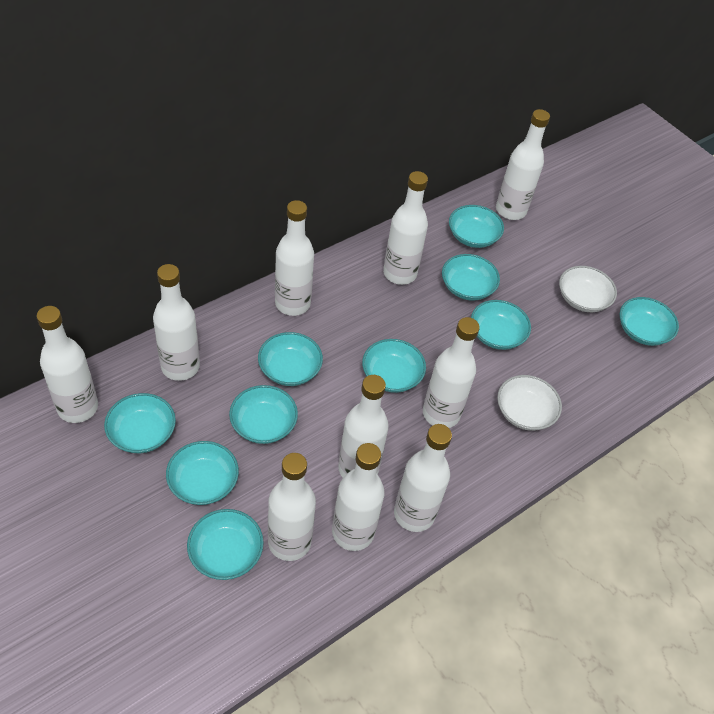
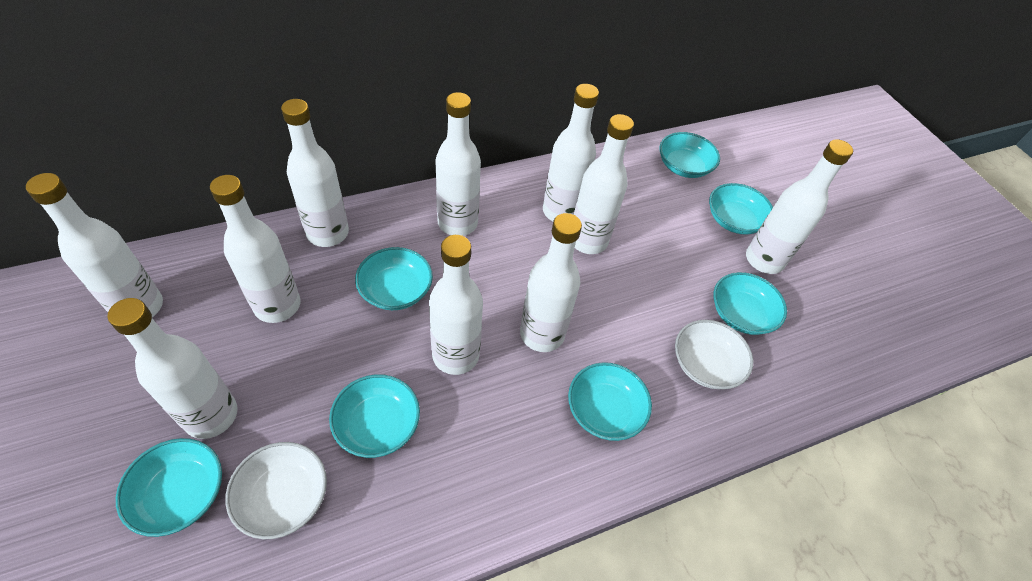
turquoise bowl: [104,393,176,453] [166,441,239,505] [187,509,264,580] [229,385,298,444] [258,332,323,386] [362,339,426,393] [442,254,500,301] [449,205,504,248] [471,300,531,350] [619,297,679,346] = 10 -> [116,438,222,537] [329,374,420,458] [355,247,433,310] [568,362,652,441] [660,132,720,178] [709,183,773,234] [713,272,787,335] = 7

